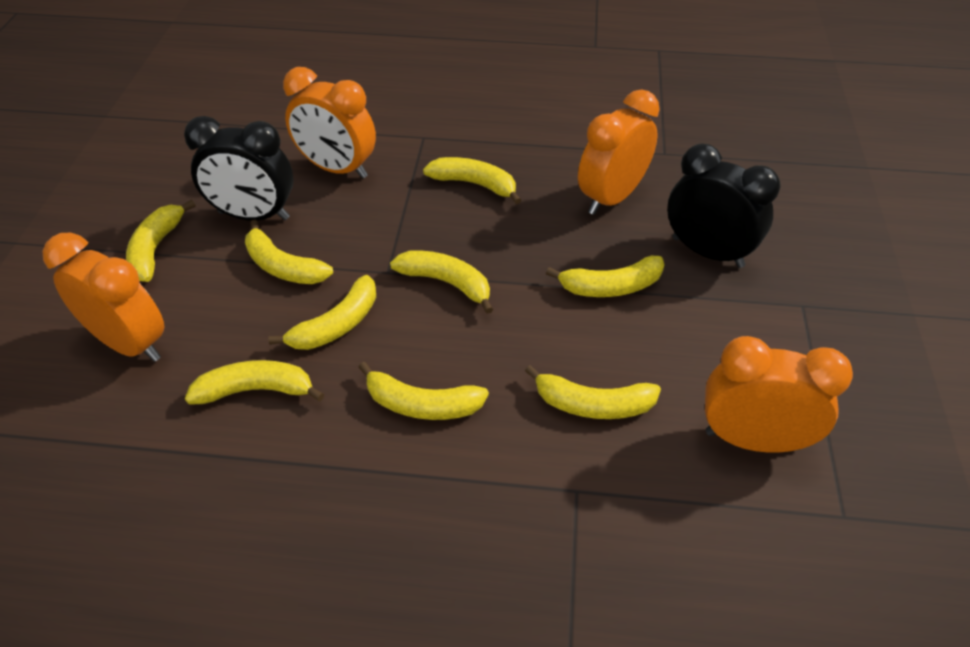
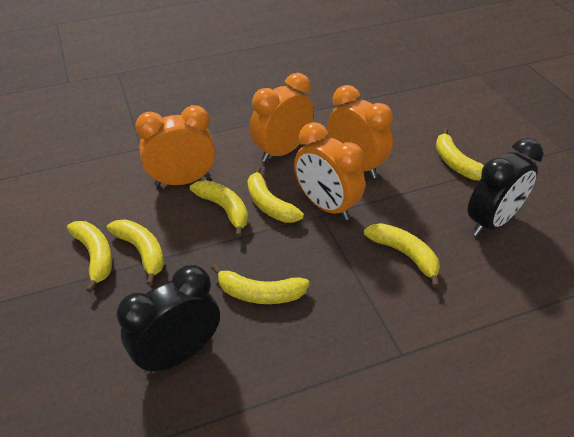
yellow banana: [126,200,195,282] [185,360,324,405] [245,220,333,284] [268,275,376,350] [358,362,489,420] [390,250,493,314] [423,157,521,204] [525,365,661,419] [546,256,664,297] = 9 -> [67,221,112,293] [107,219,164,286] [190,180,248,237] [211,264,310,304] [247,166,304,223] [364,223,440,288] [436,128,484,181] = 7

